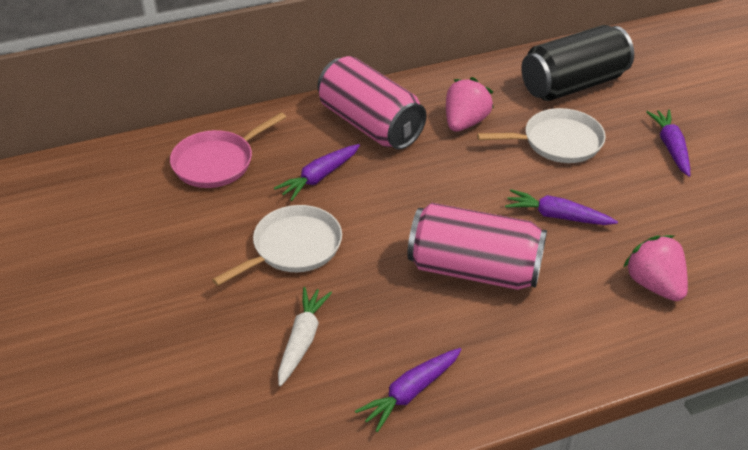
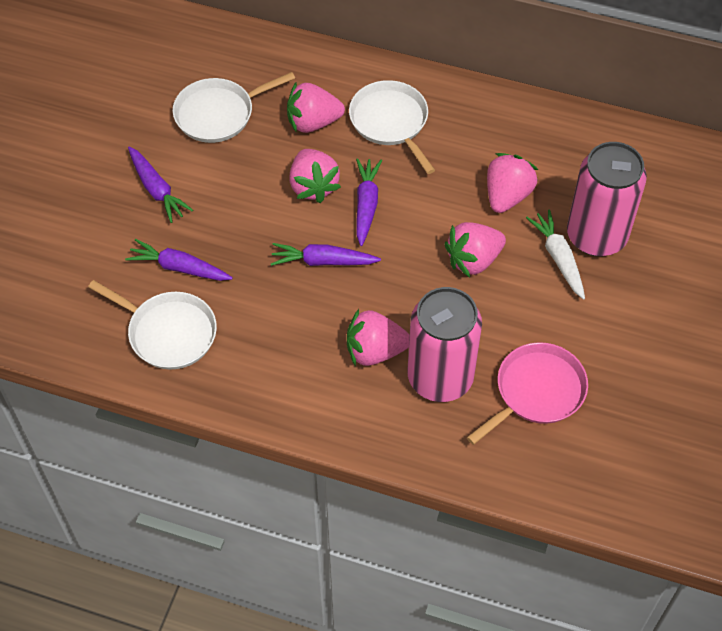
black can: [521,25,634,101] = 1 -> none = 0
pink strawberry: [446,77,494,131] [623,235,688,301] = 2 -> [287,81,345,133] [290,149,341,203] [347,309,410,366] [445,222,506,278] [487,153,538,213] = 5
white pan: [212,205,342,286] [477,108,606,163] = 2 -> [88,280,217,370] [173,72,295,143] [349,80,435,174] = 3

